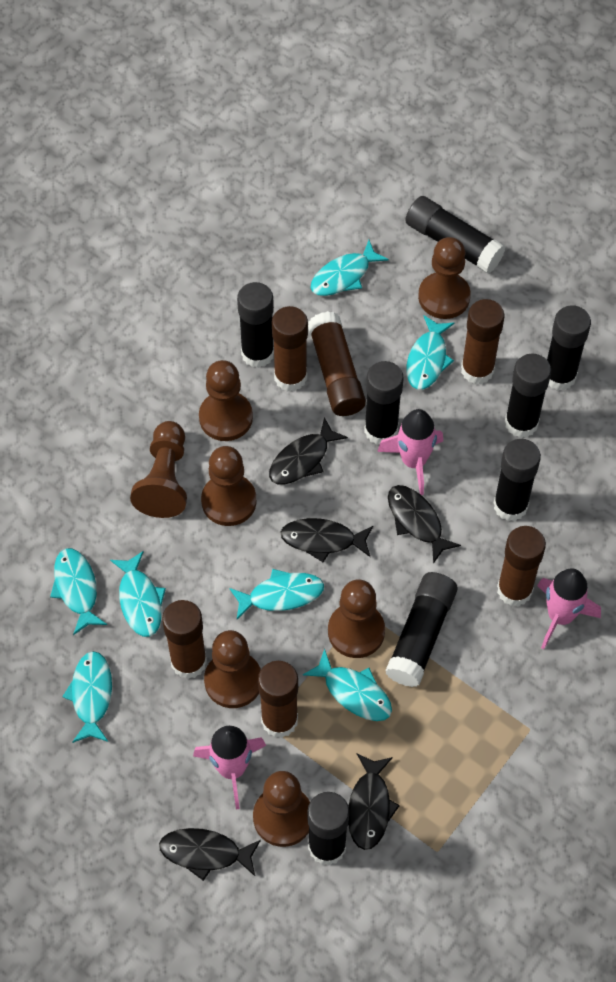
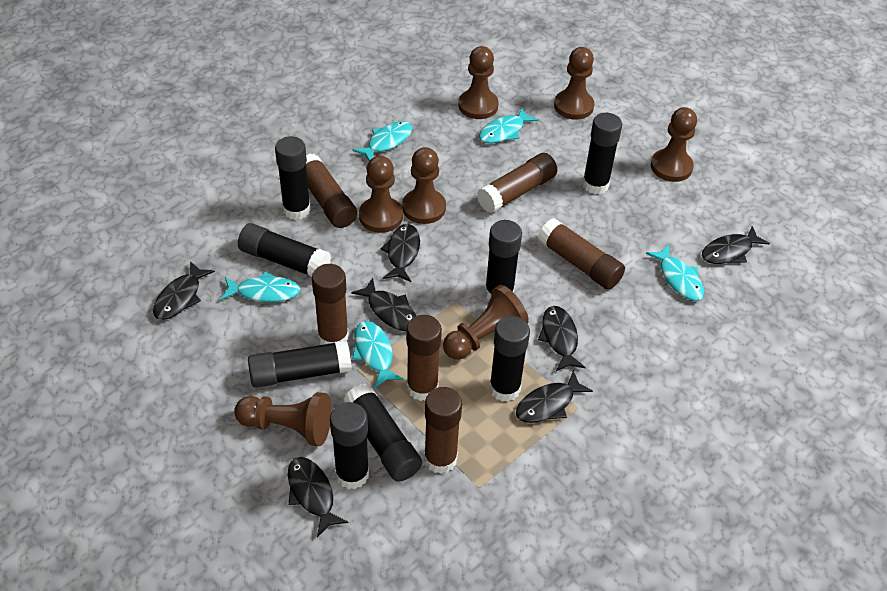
black fish: [159,828,261,881] [269,417,348,484] [280,518,373,563] [348,753,400,850] [388,485,461,564] = 5 -> [153,261,215,320] [288,457,348,537] [351,278,416,331] [380,224,420,282] [516,370,593,423] [538,306,586,371] [702,226,770,264] = 7
pink rocket: [193,726,266,809] [377,409,443,495] [537,568,601,649] = 3 -> none = 0
turquoise fish: [50,548,107,635] [63,651,112,743] [110,551,166,637] [229,569,324,619] [303,649,392,721] [311,240,389,296] [407,315,455,390] = 7 -> [221,271,300,302] [352,321,403,388] [353,121,412,161] [479,108,539,143] [646,245,704,301] = 5

